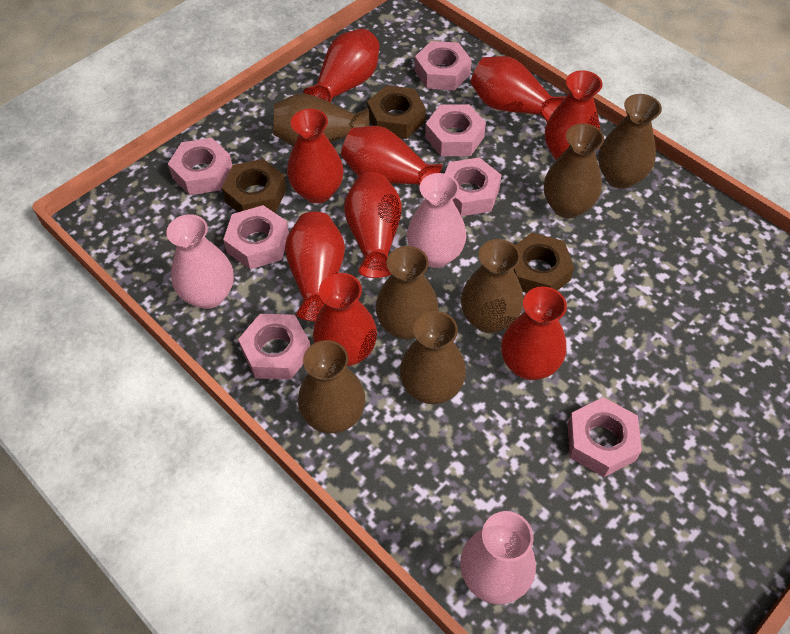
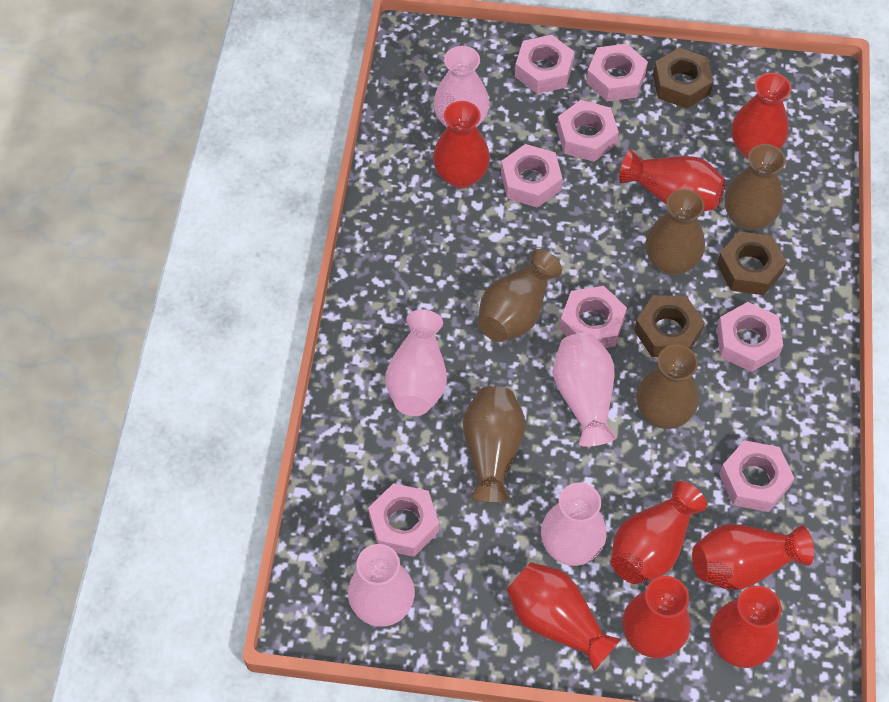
brown vase: [273,93,369,146] [298,340,365,433] [376,246,439,340] [400,311,466,404] [461,239,523,333] [544,123,604,219] [598,94,662,189] = 7 -> [463,386,526,503] [478,249,562,342] [636,344,699,429] [646,189,705,276] [725,144,786,231] = 5
pink nut: [168,138,233,195] [223,205,289,269] [238,314,310,380] [415,41,472,91] [425,104,486,156] [445,157,502,216] [568,397,642,477] = 7 -> [368,483,439,557] [501,144,563,208] [515,35,574,94] [557,100,619,162] [560,286,627,348] [586,44,648,102] [717,302,783,372] [719,440,794,512] = 8
pink vase: [166,214,234,309] [407,173,466,268] [460,511,536,604] = 3 -> [348,544,415,627] [386,309,447,416] [434,46,489,127] [541,483,607,566] [553,333,617,447] = 5
red vase: [285,212,345,321] [287,109,344,203] [304,28,380,103] [313,273,377,366] [341,126,443,186] [344,172,402,278] [471,56,566,122] [501,286,567,380] [545,70,603,160] = 9 -> [433,101,490,189] [507,562,621,671] [611,481,707,584] [619,150,725,212] [623,576,690,658] [692,524,814,590] [710,586,782,668] [732,73,791,159] = 8

